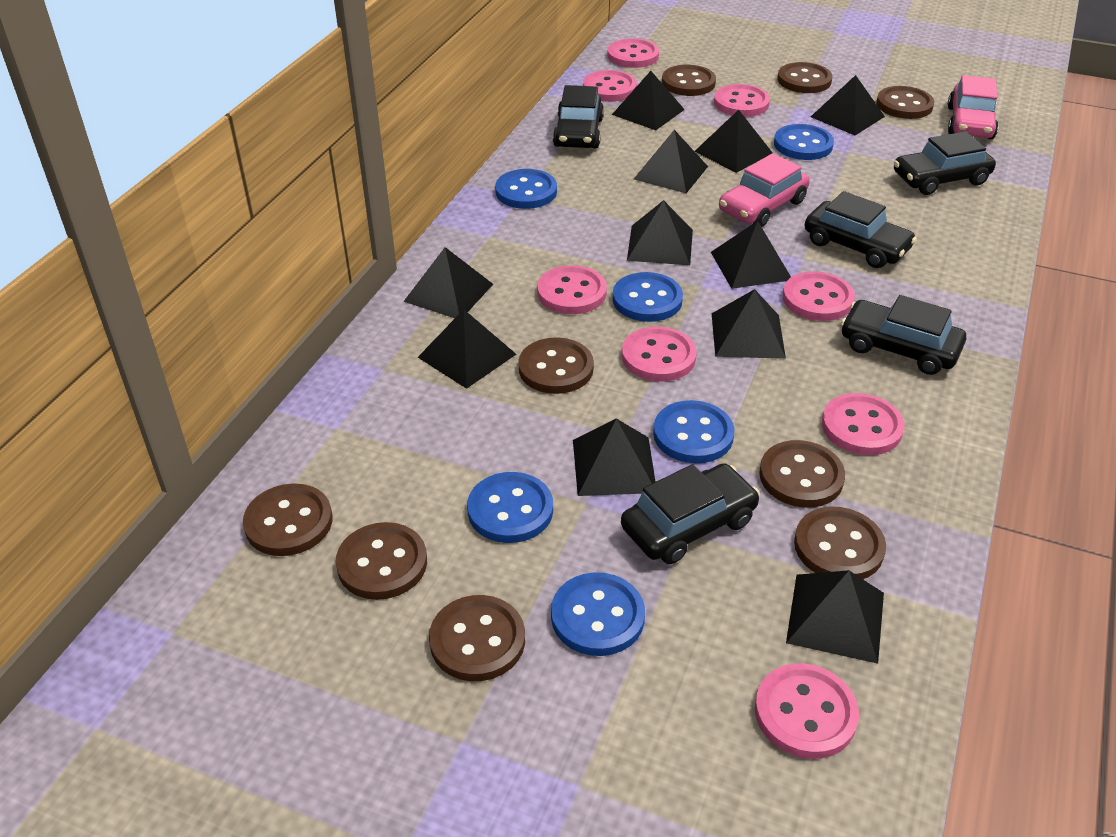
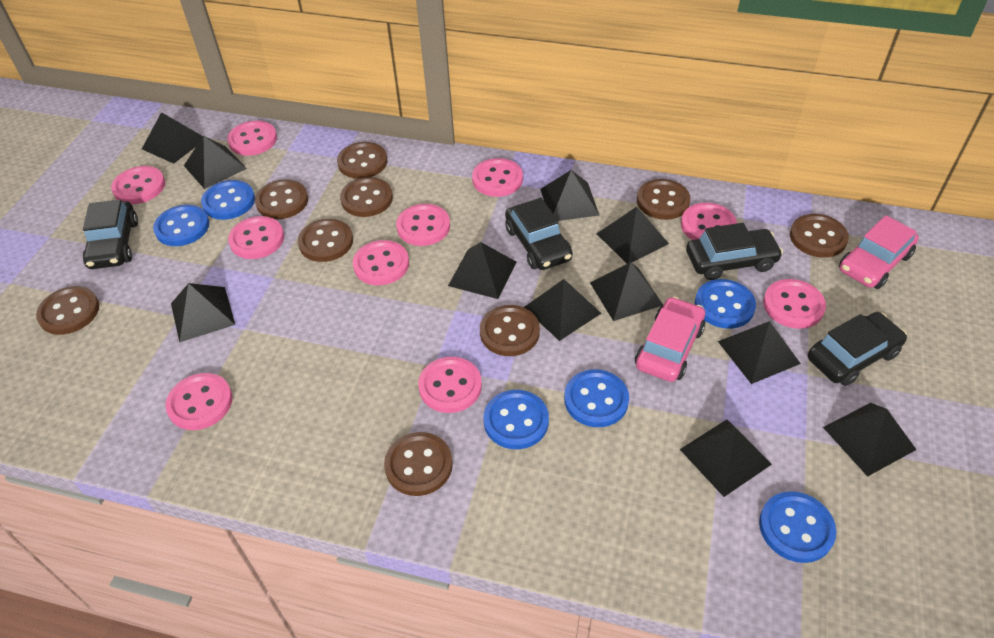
black car: [553,85,604,149] [621,463,760,564] [805,191,917,268] [841,295,966,375] [894,131,996,195] = 5 -> [83,199,138,269] [505,198,573,270] [686,223,783,280] [808,312,907,386] = 4
pink button: [537,265,607,314] [583,70,637,102] [607,38,659,68] [622,327,697,382] [714,84,770,117] [755,663,859,759] [783,271,855,321] [822,393,905,455] = 8 -> [111,166,165,204] [165,373,233,430] [227,121,277,156] [228,216,284,259] [353,240,409,285] [396,204,450,246] [418,357,482,413] [472,158,523,197] [681,203,737,240] [763,279,826,329] = 10

